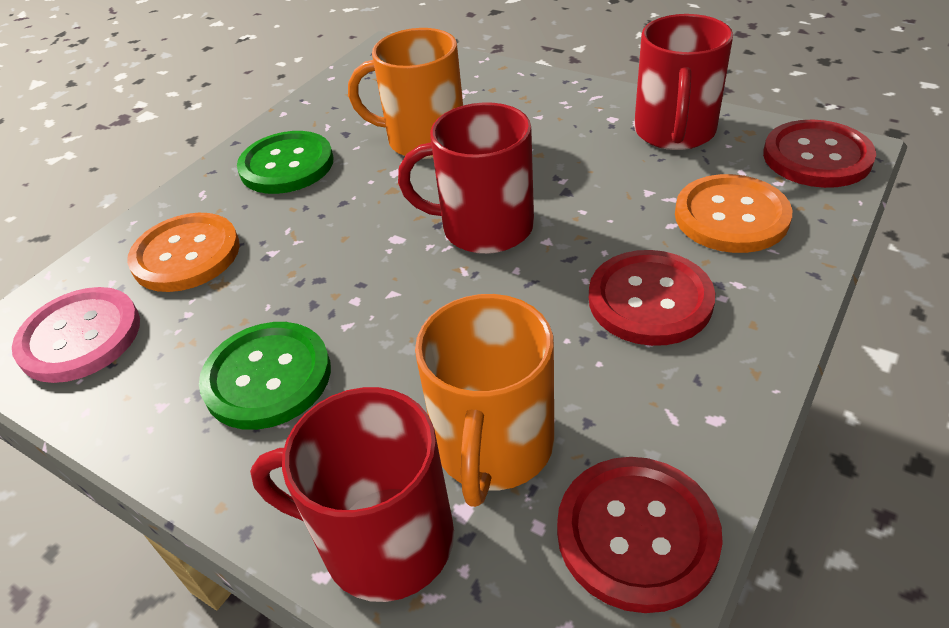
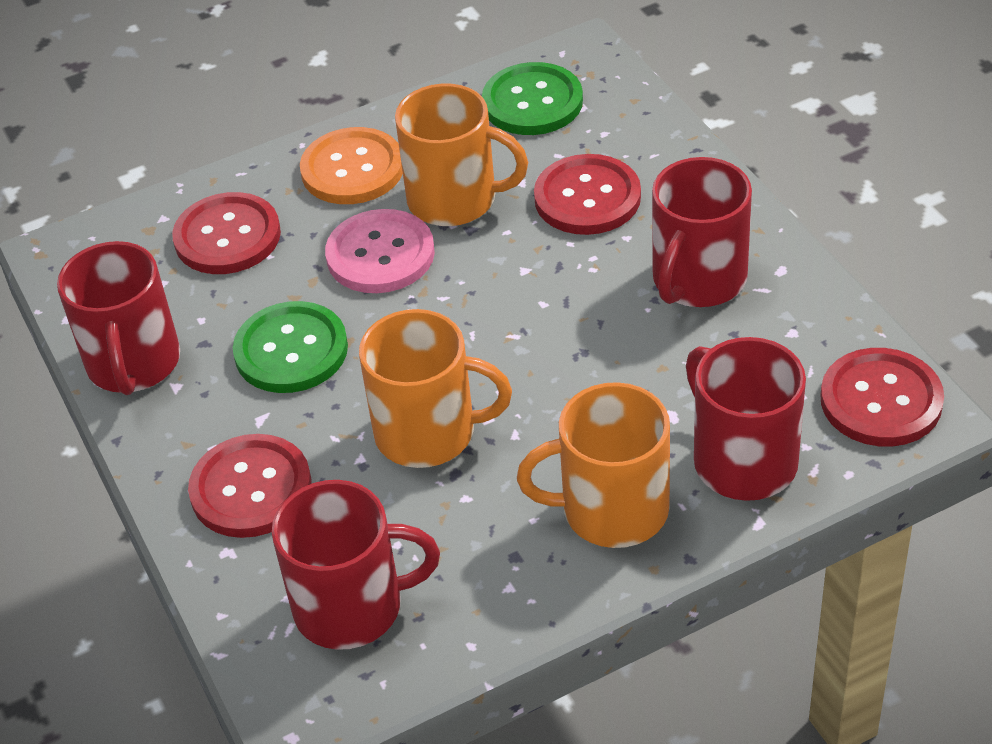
orange button: [127,213,240,292] [675,174,792,253] = 2 -> [300,127,403,204] = 1
orange mug: [348,28,463,159] [415,294,554,507] = 2 -> [359,309,512,468] [395,84,528,226] [517,382,670,548] = 3
red button: [557,457,723,613] [589,250,715,346] [763,120,876,188] = 3 -> [172,192,281,274] [188,434,312,538] [534,154,641,235] [820,348,944,447] = 4
red mug: [250,387,454,602] [398,102,534,254] [634,14,733,150] = 3 -> [57,241,180,395] [272,480,440,650] [652,157,752,307] [686,337,806,501] = 4

